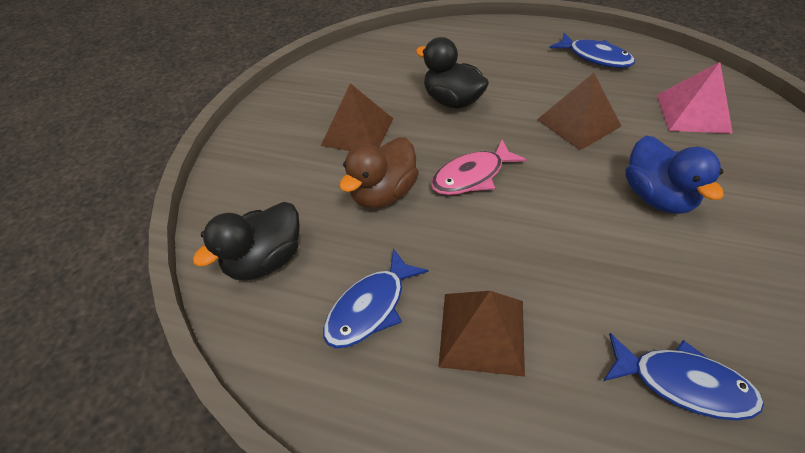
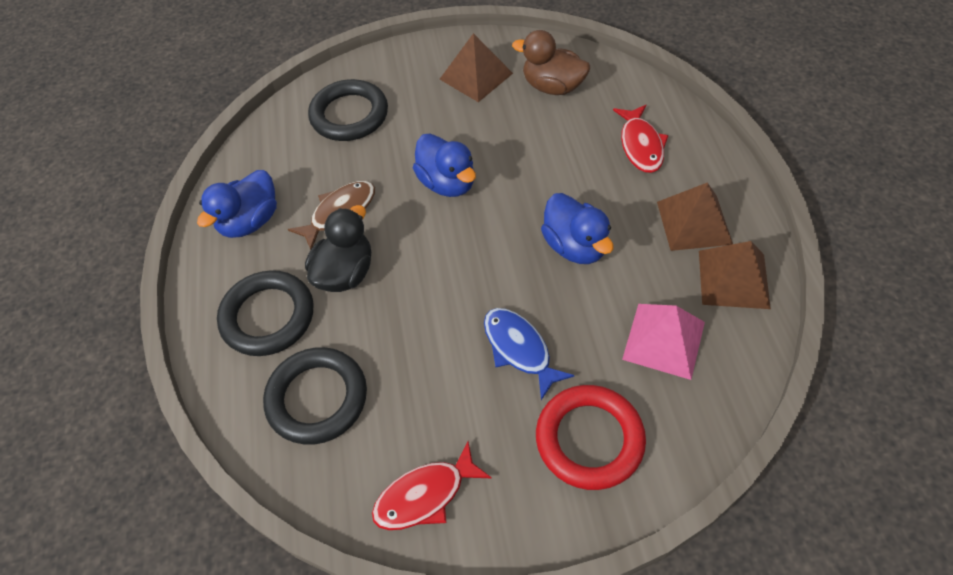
black duck: [193,202,300,281] [416,37,489,109] = 2 -> [305,205,371,292] = 1
black ring: none = 0 -> [217,270,313,356] [263,347,367,445] [308,79,388,141] = 3
blue duck: [625,136,724,214] = 1 -> [197,170,277,238] [413,134,476,197] [541,193,614,264] = 3
blue fish: [323,248,428,348] [550,33,635,68] [603,333,764,421] = 3 -> [484,308,575,400] = 1
brown fish: none = 0 -> [288,181,375,250] = 1
pink fish: [431,140,527,195] = 1 -> none = 0
red fish: none = 0 -> [372,441,492,530] [613,105,669,173] = 2
red ring: none = 0 -> [536,385,646,490] = 1

